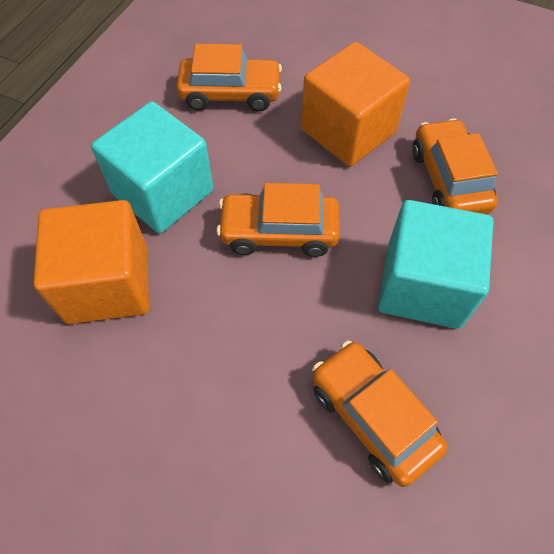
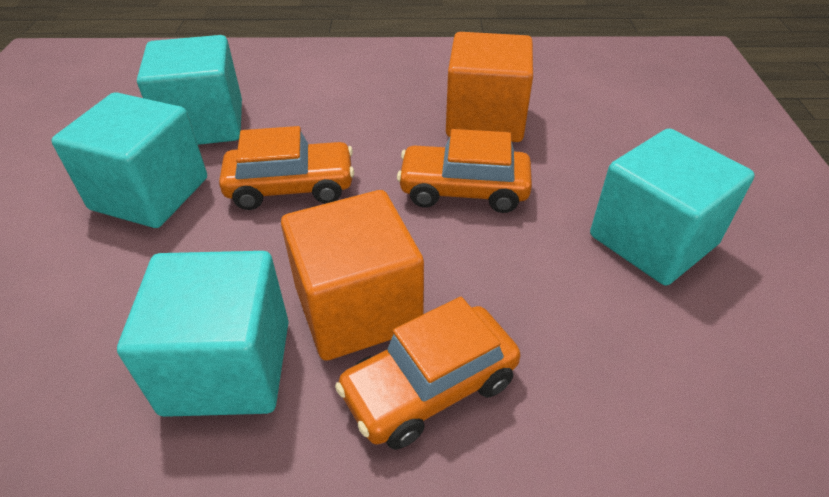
orange car: [176,44,282,112] [216,183,340,257] [312,341,447,487] [412,119,498,214] = 4 -> [219,126,354,210] [335,297,520,450] [397,129,532,213] = 3
turquoise cube: [91,102,213,233] [378,200,493,329] = 2 -> [51,92,207,228] [117,251,289,417] [137,35,242,145] [590,128,755,285] = 4

